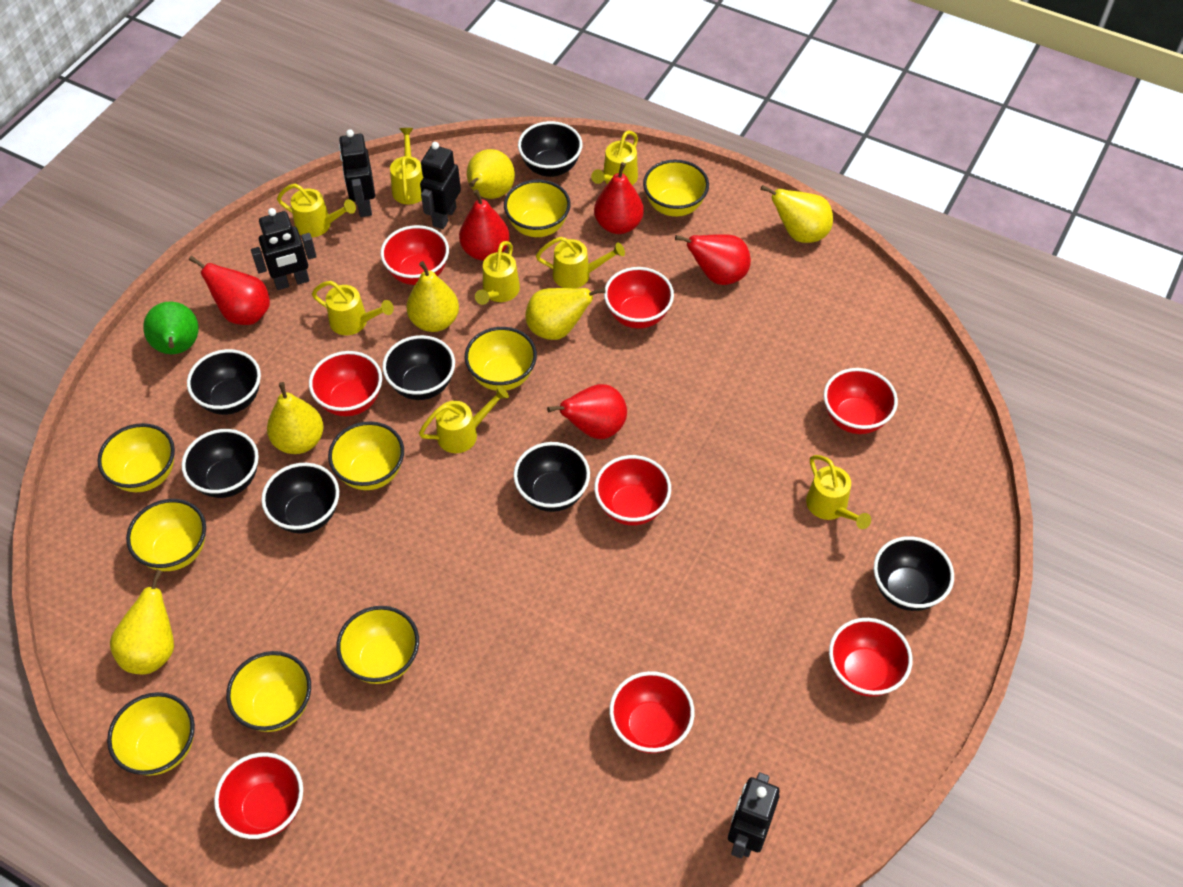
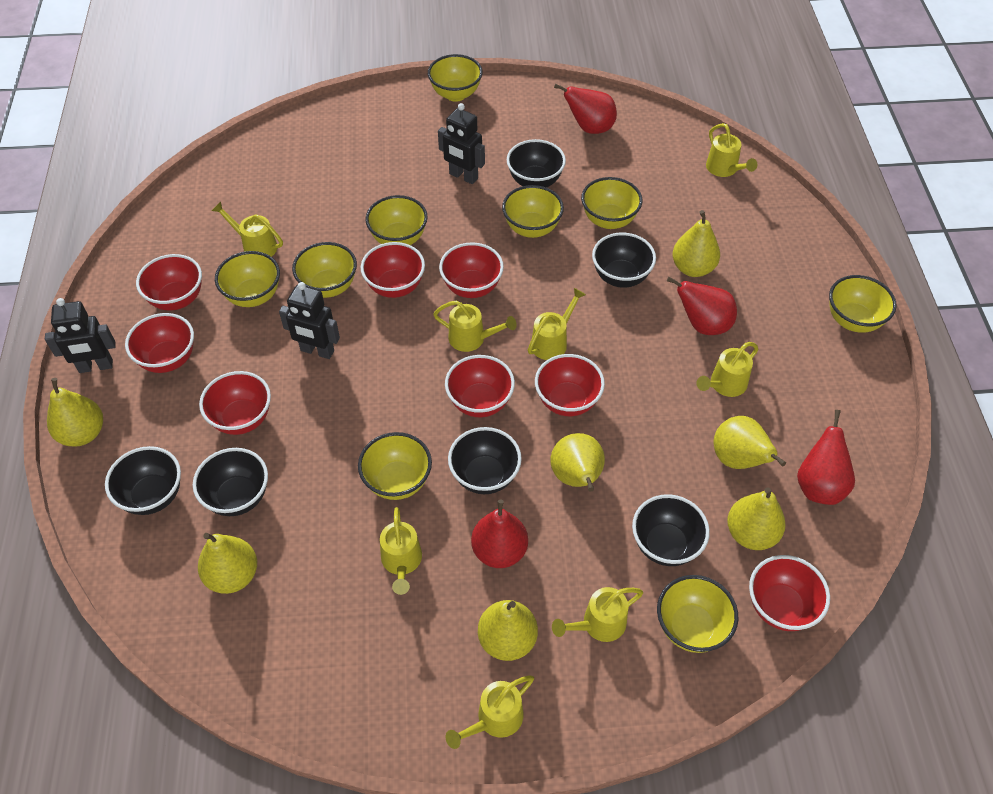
black bowl: [182,429,259,498] [187,349,261,415] [261,463,339,534] [382,335,455,400] [513,442,590,512] [518,121,582,177] [874,536,954,611] = 7 -> [105,446,181,515] [193,448,268,516] [448,427,522,494] [507,139,566,187] [592,233,656,288] [632,494,710,566] = 6
black robot: [251,208,317,290] [339,129,375,217] [420,142,461,229] [728,772,780,858] = 4 -> [45,298,116,373] [279,282,340,359] [438,103,485,184] = 3
green pear: [143,301,198,354] = 1 -> none = 0
red pear: [189,256,270,325] [459,189,510,261] [547,384,627,439] [594,162,644,234] [675,235,751,285] = 5 -> [471,500,528,568] [554,83,617,134] [667,277,737,335] [797,410,855,505] = 4
yellow pear: [110,570,174,674] [267,382,324,454] [406,261,459,332] [467,149,515,199] [526,288,606,340] [761,185,833,243] = 6 -> [47,378,103,447] [198,533,257,594] [478,600,538,661] [550,433,605,492] [672,210,720,277] [714,416,786,469] [727,487,786,550] = 7

